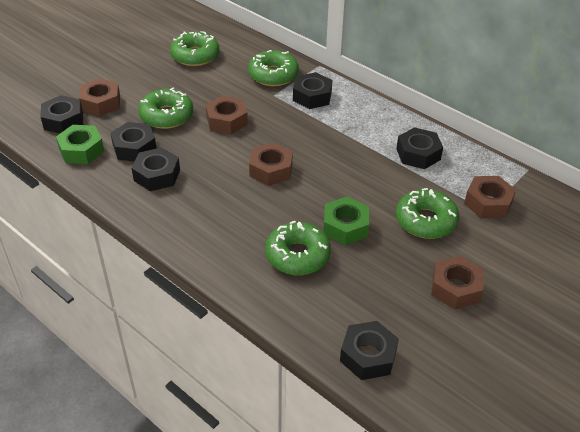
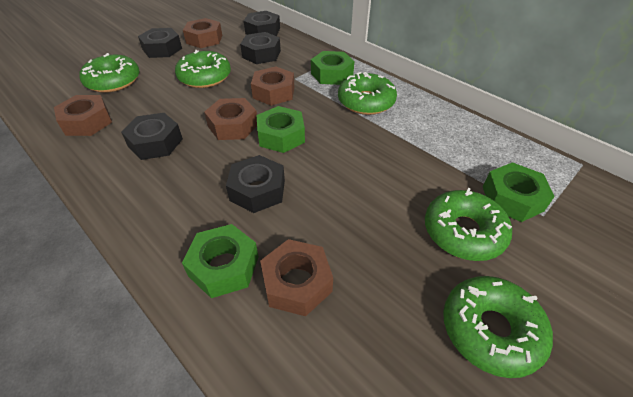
black nut: [40,95,83,133] [110,122,157,162] [132,148,180,191] [293,72,332,109] [340,321,399,380] [396,127,443,169] = 6 -> [121,113,183,160] [138,28,182,58] [226,155,285,213] [240,32,281,64] [244,11,280,36] = 5
green nut: [56,125,104,164] [323,197,369,245] = 2 -> [182,224,259,298] [257,106,305,153] [311,51,354,85] [483,162,555,222] = 4

